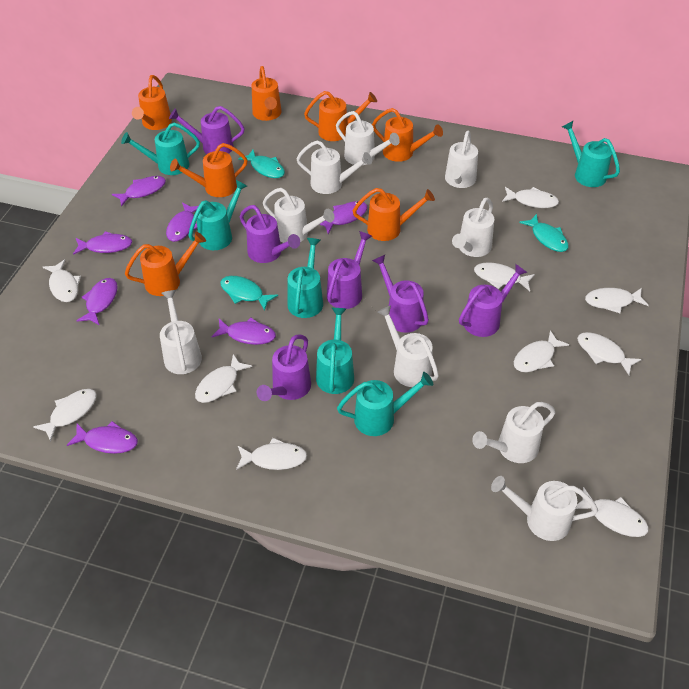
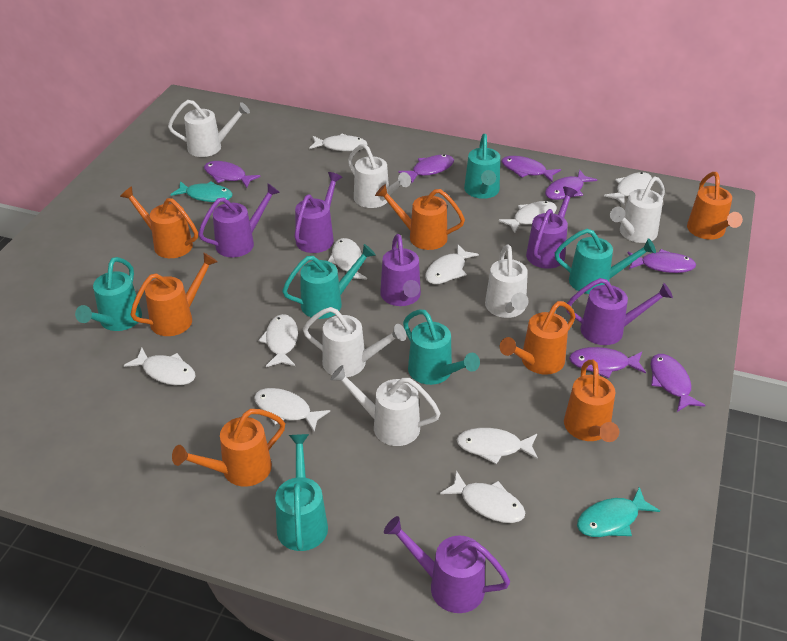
turquoise fish: [220,276,278,311] [238,150,285,178] [519,214,569,252] = 3 -> [170,181,233,202] [577,487,660,537] = 2
white watering can: [160,290,202,374] [263,188,334,243] [297,140,372,194] [336,111,400,165] [377,305,439,387] [445,131,478,188] [452,198,494,257] [472,402,556,463] [491,476,598,541] = 9 -> [168,100,250,157] [303,307,406,377] [330,365,441,446] [348,144,411,208] [485,244,528,318] [610,176,665,243] = 6

